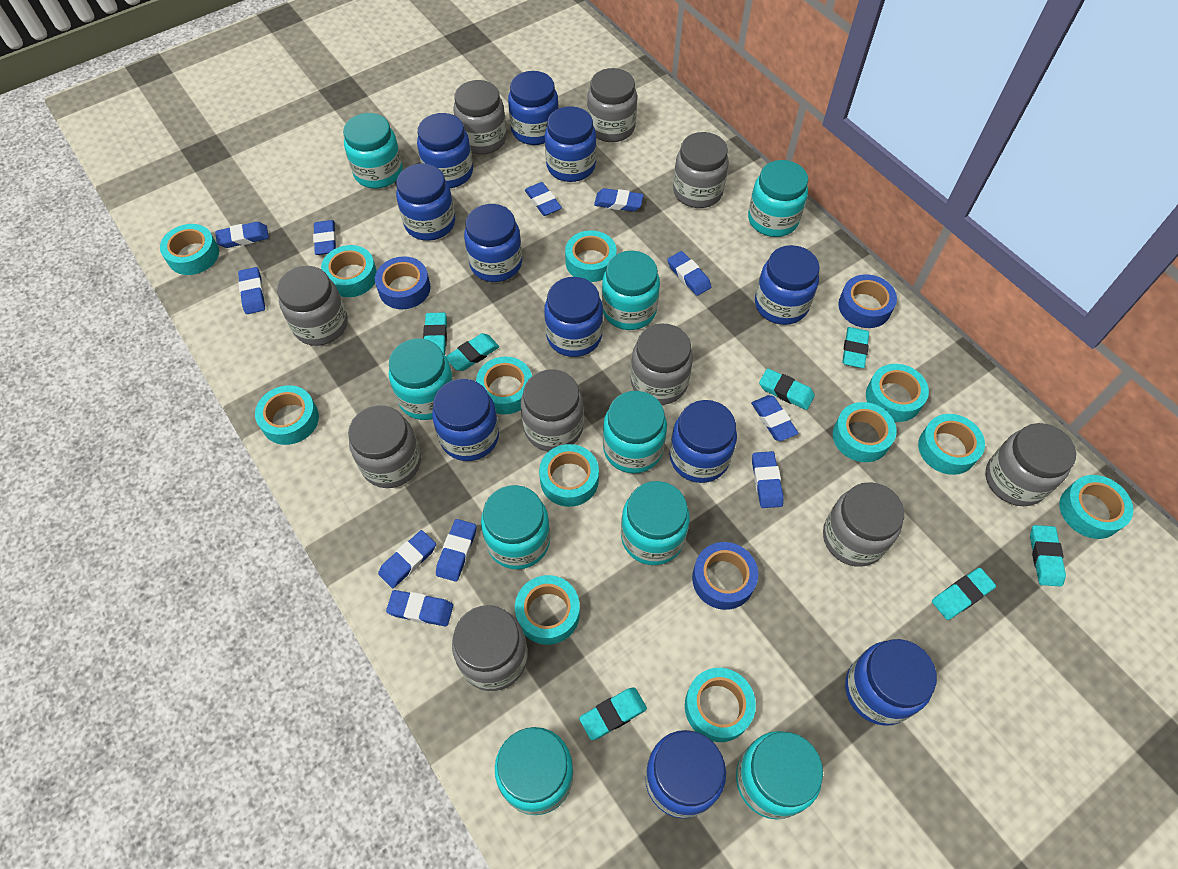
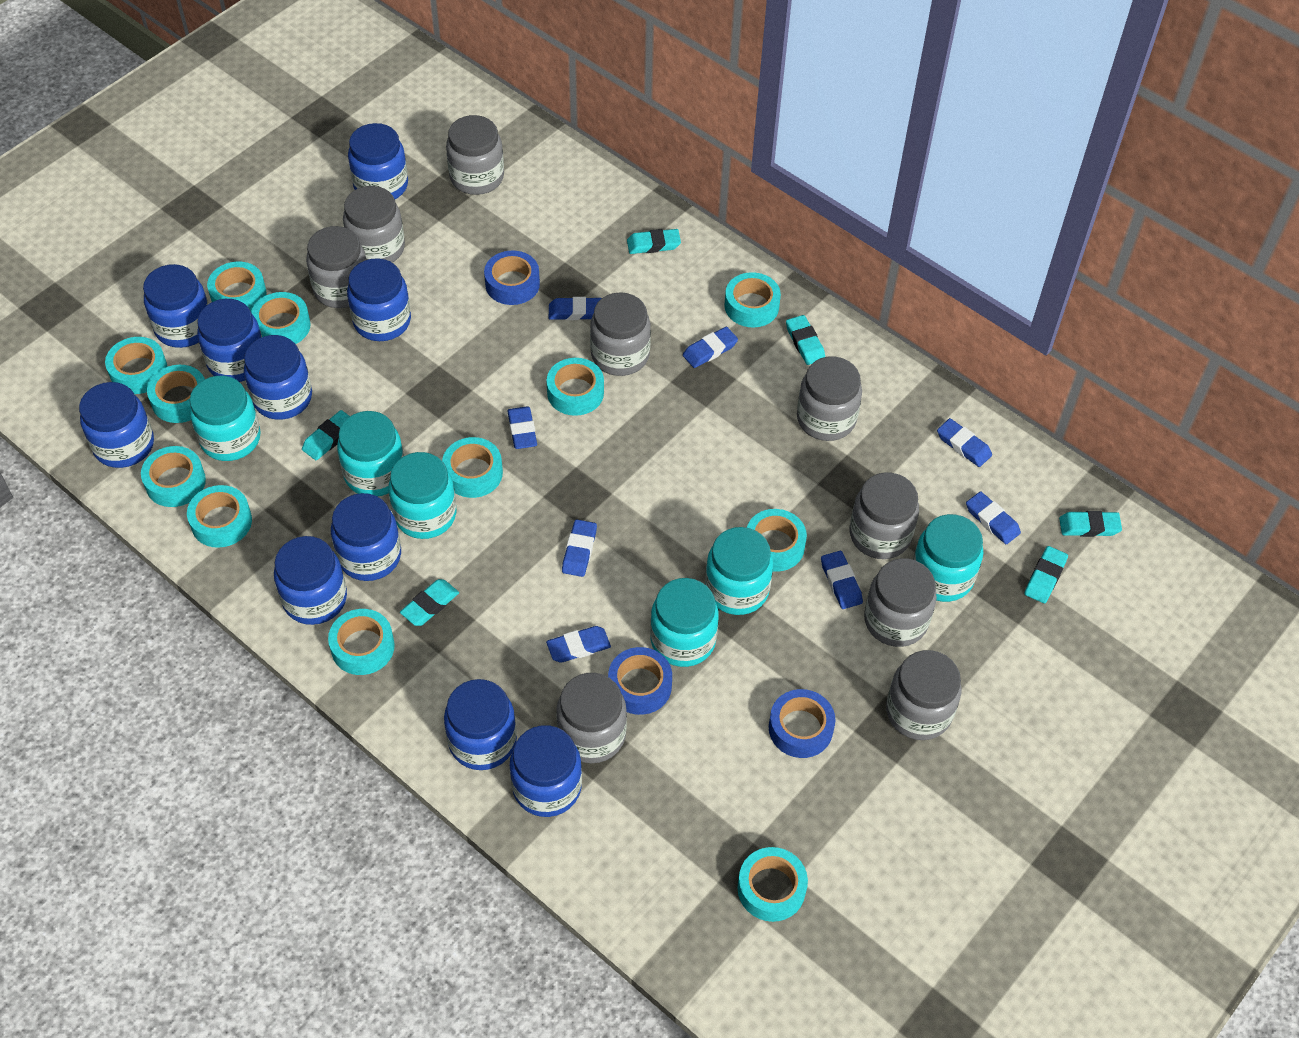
blue eraser: [215,222,269,248] [238,267,265,314] [313,220,336,255] [378,530,436,588] [386,590,453,626] [436,519,477,582] [525,182,562,216] [594,188,643,211] [667,251,711,296] [751,395,798,441] [752,451,784,508] = 11 -> [508,406,537,449] [546,626,611,663] [549,297,602,320] [562,519,597,577] [683,326,738,368] [821,551,863,609] [937,418,992,467] [966,491,1021,544] = 8
blue jar: [396,163,455,241] [417,113,473,188] [432,379,499,461] [464,204,522,282] [508,71,559,145] [544,277,603,357] [545,106,596,182] [645,730,726,819] [669,400,737,483] [755,245,820,325] [845,639,937,726] = 11 -> [79,382,154,468] [143,264,208,348] [197,299,262,382] [244,335,312,420] [274,536,347,625] [331,493,401,581] [347,258,411,341] [348,123,408,199] [444,679,517,770] [510,725,582,817] = 10
grey jar: [277,266,348,346] [348,405,421,488] [452,605,528,691] [453,80,507,155] [521,369,584,451] [587,68,637,142] [630,323,693,405] [673,132,729,208] [823,482,904,567] [985,423,1076,506] = 10 -> [306,226,367,308] [343,186,405,263] [446,115,504,195] [556,673,627,763] [590,292,651,376] [797,357,862,441] [850,472,919,559] [864,558,937,647] [886,650,961,740] = 9
turquoise eraser: [423,312,447,355] [446,333,499,371] [579,687,647,740] [759,368,815,410] [842,327,869,368] [932,568,996,620] [1030,525,1066,586] = 7 -> [302,410,350,460] [400,579,459,626] [627,229,681,254] [786,315,825,365] [1024,546,1068,603] [1059,511,1122,537] = 6
turquoise jar: [343,113,403,188] [389,339,454,420] [481,485,550,569] [495,727,574,815] [602,251,660,330] [603,391,667,473] [621,481,690,565] [736,731,823,820] [748,160,808,237] = 9 -> [190,376,261,461] [337,411,404,497] [388,452,456,539] [650,578,719,667] [705,527,773,615] [913,514,983,602] = 6

